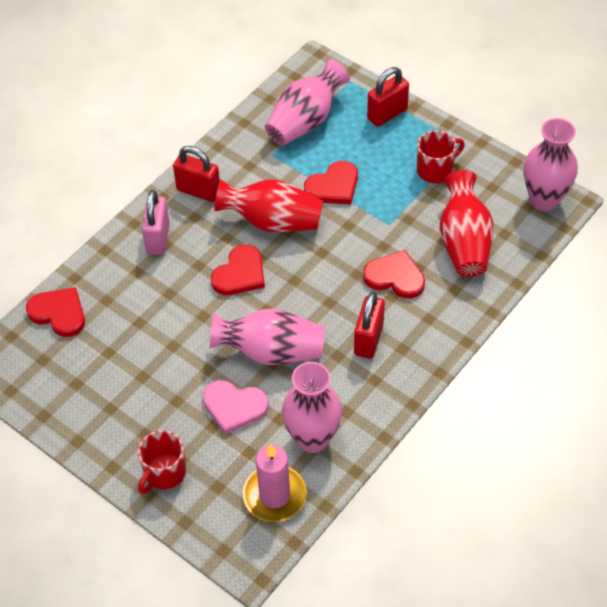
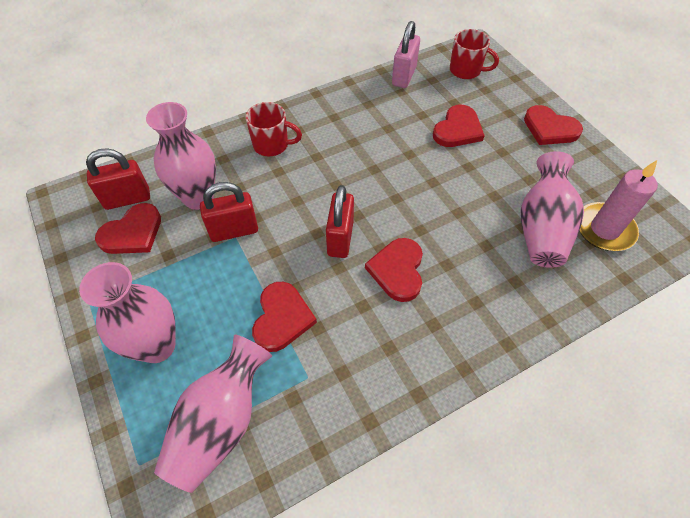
pink heart: [203,380,269,434] = 1 -> none = 0
red heart: [26,287,85,337] [211,244,265,295] [304,161,358,204] [363,250,425,299] = 4 -> [95,203,161,254] [252,282,317,352] [365,238,423,302] [433,105,485,147] [524,105,583,145] = 5
red vase: [214,179,323,233] [439,170,493,277] = 2 -> none = 0

